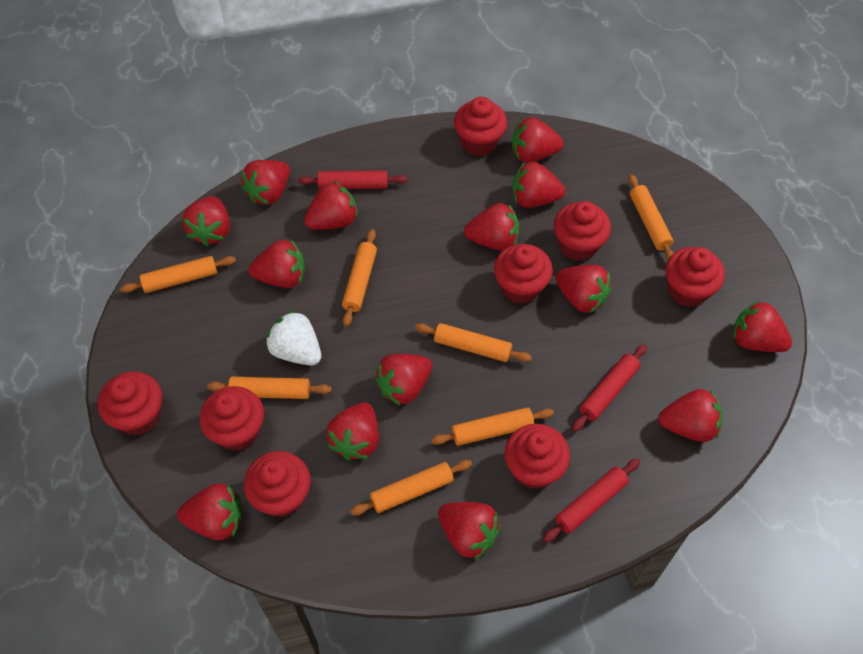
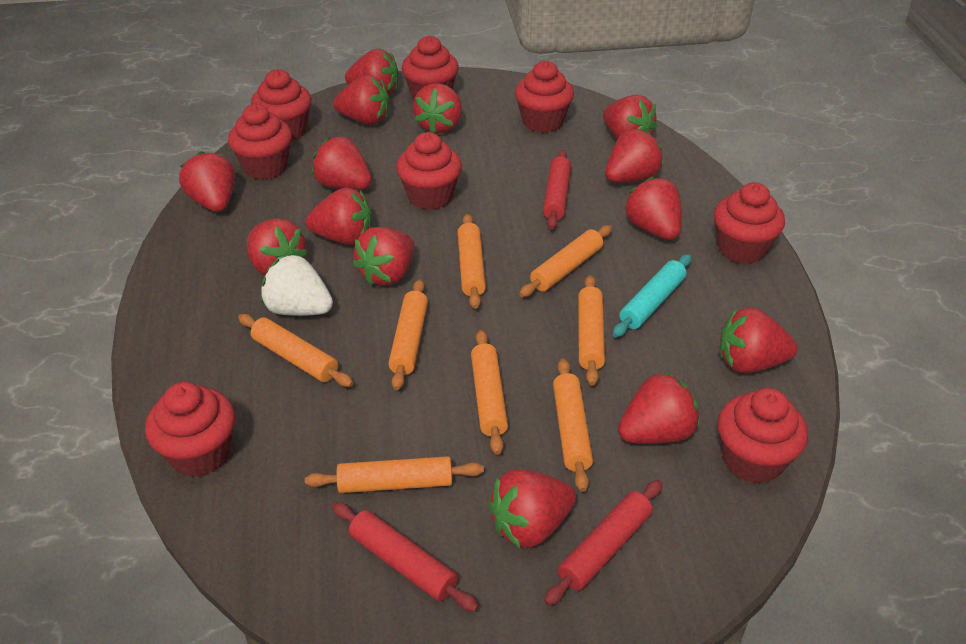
orange rolling pin: [120,256,236,293] [207,377,331,399] [342,229,377,327] [350,460,472,516] [415,323,532,362] [431,407,554,446] [628,174,674,260] = 7 -> [238,314,353,387] [305,456,484,493] [388,279,428,390] [457,214,486,309] [471,330,508,455] [519,225,612,297] [553,359,593,492] [578,275,605,385] = 8
turquoise rolling pin: none = 0 -> [613,254,691,337] = 1

